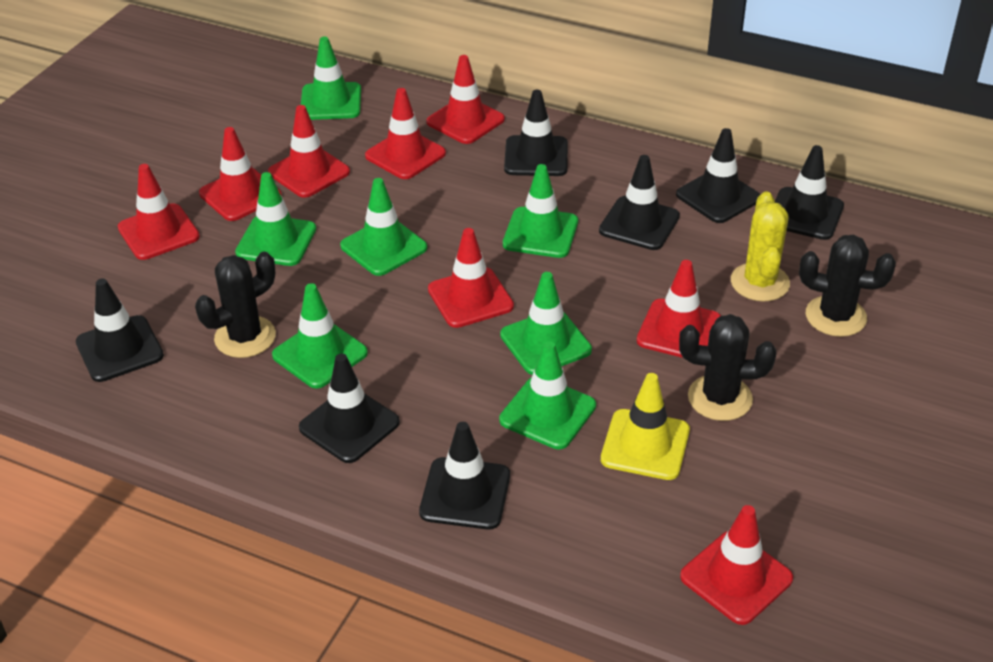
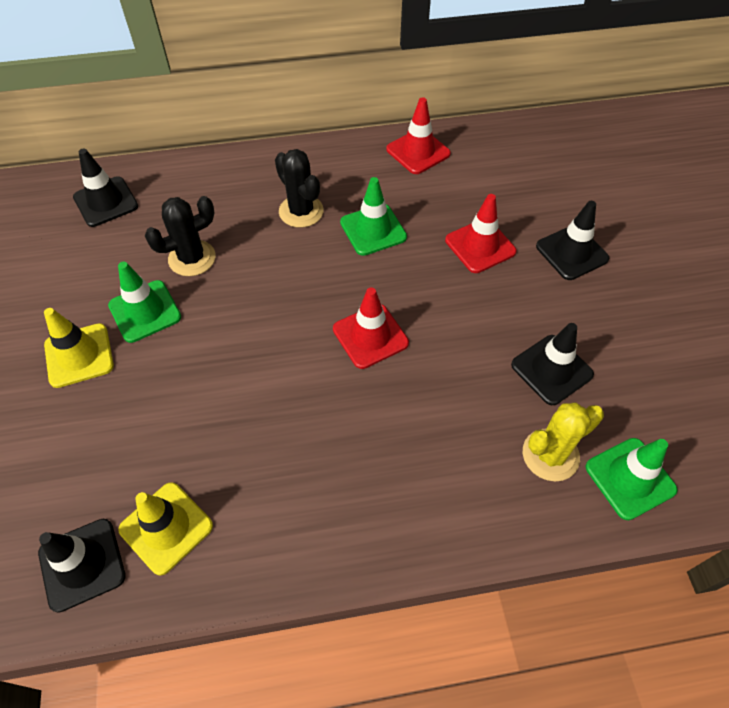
black cactus: [195,252,276,358] [679,314,776,421] [799,235,896,337] = 3 -> [145,196,216,276] [275,149,324,228] = 2
black traffic cone: [76,279,164,382] [299,354,400,463] [419,422,510,530] [504,90,568,176] [599,155,680,250] [676,128,761,223] [775,145,844,240] = 7 -> [38,519,126,613] [73,149,138,227] [511,323,594,405] [536,201,609,280] = 4
green traffic cone: [235,172,316,266] [272,283,368,388] [301,36,361,120] [340,178,427,276] [499,341,596,450] [500,272,592,375] [503,164,578,258] = 7 -> [108,262,181,343] [340,177,407,256] [586,438,678,520] = 3
red traffic cone: [118,164,200,260] [199,127,282,221] [268,105,350,198] [365,88,446,179] [426,55,505,144] [428,228,514,328] [637,260,721,358] [680,505,793,625] = 8 -> [333,287,409,369] [386,97,451,174] [445,194,517,273] = 3
yellow traffic cone: [601,373,690,480] = 1 -> [44,308,114,388] [118,482,213,576] = 2

